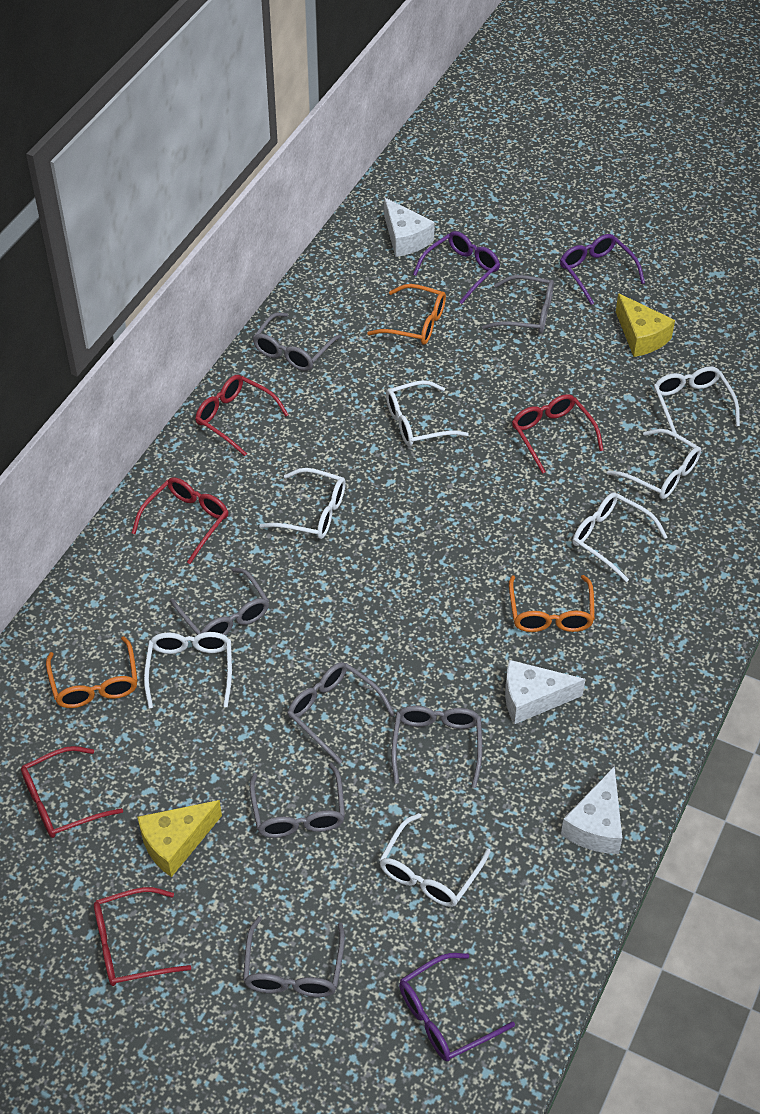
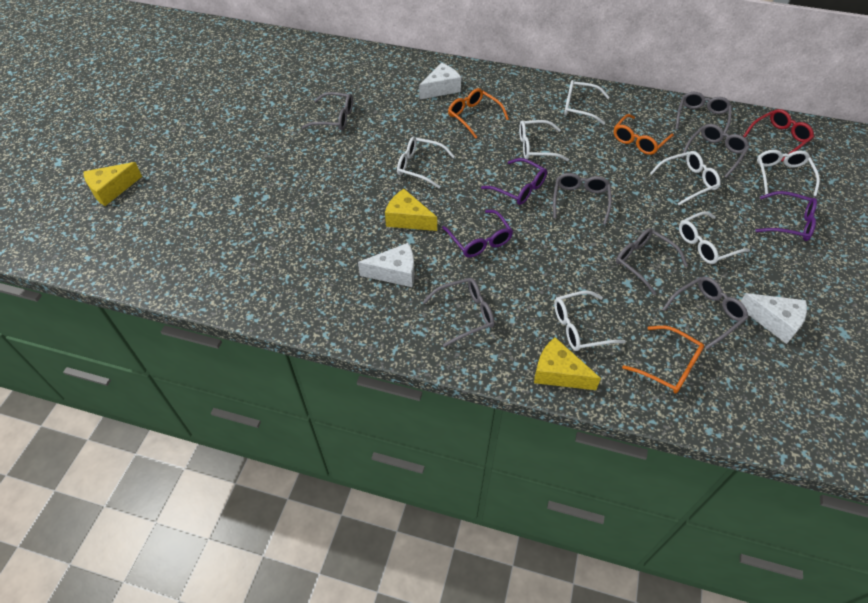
red glasses: [21,746,123,838] [94,887,191,986] [132,477,228,564] [195,375,289,456] [512,394,604,474] = 5 -> [743,109,814,162] = 1
yellow cheese: [138,800,222,877] [616,293,675,357] = 2 -> [84,162,142,206] [385,189,437,231] [534,337,601,390] = 3

